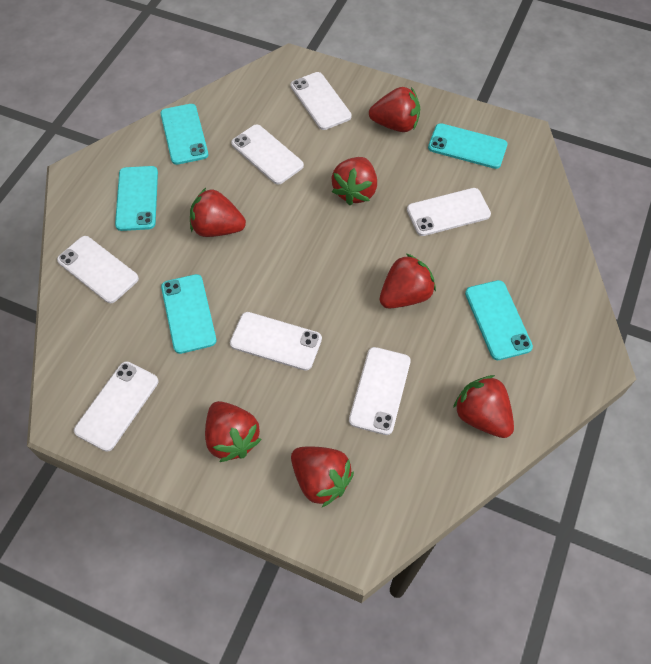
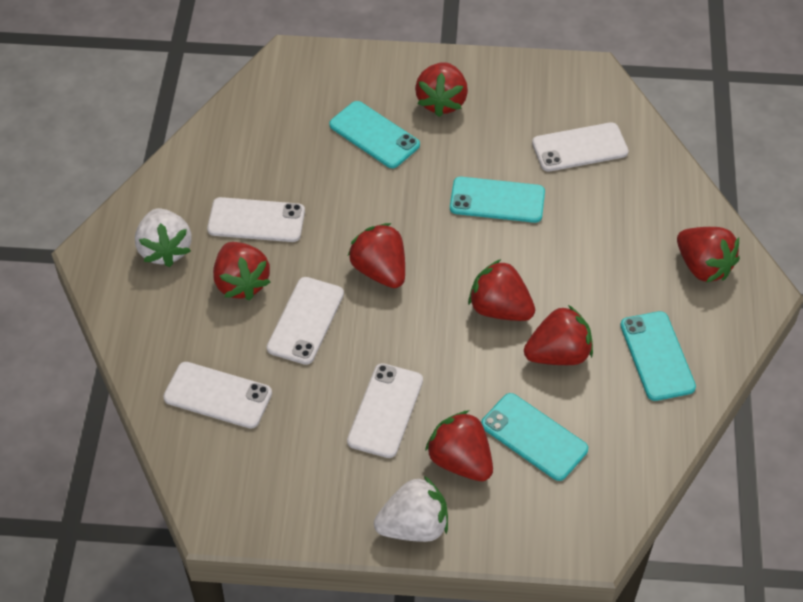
turquoise phone: [115,166,158,231] [160,104,208,165] [161,274,217,354] [428,123,507,169] [465,280,533,360] = 5 -> [329,101,420,168] [450,177,545,223] [481,393,588,481] [620,311,696,401] = 4
white phone: [57,236,139,303] [74,361,158,452] [230,312,322,371] [231,124,304,184] [290,72,352,130] [349,347,411,435] [407,188,491,236] = 7 -> [163,362,272,429] [207,197,305,242] [267,277,344,365] [347,363,423,458] [532,122,628,172] = 5
white strawberry: none = 0 -> [135,208,192,267] [374,476,448,542] = 2

